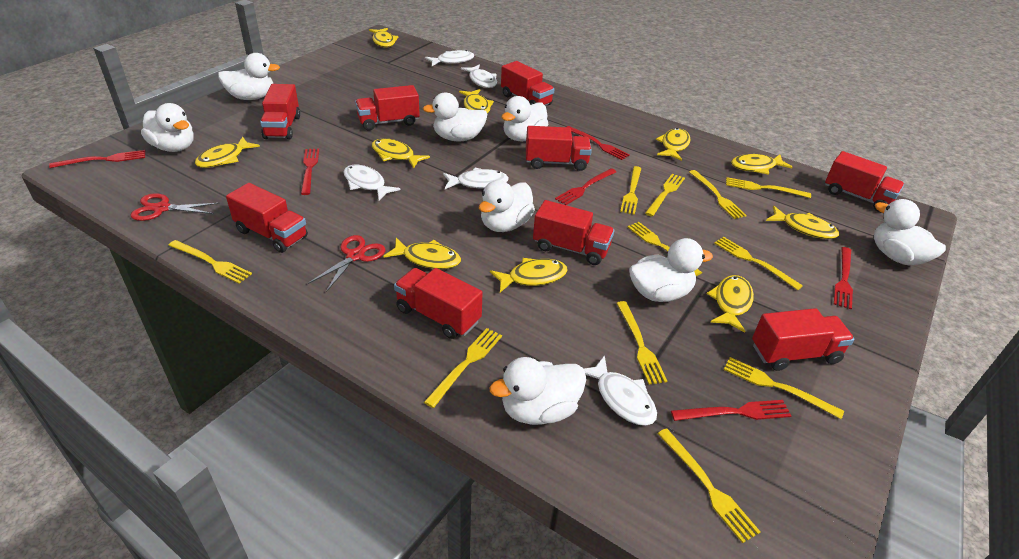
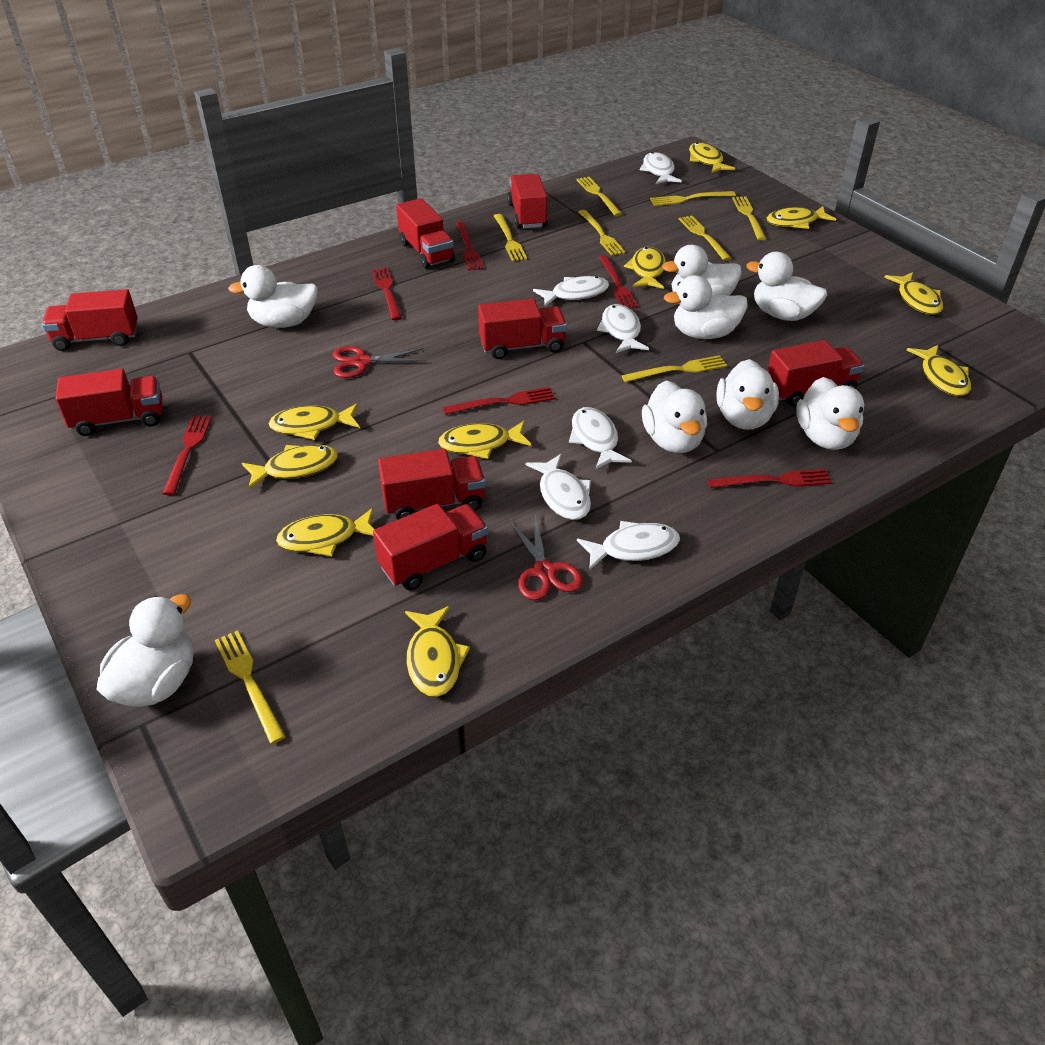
red truck: [226,183,308,253] [260,84,300,140] [355,85,420,131] [394,268,483,339] [501,61,554,106] [526,126,592,171] [533,200,615,265] [752,308,854,371] [825,151,904,212] = 9 -> [42,289,138,351] [55,369,162,436] [373,504,488,590] [378,449,486,520] [396,198,455,269] [478,298,567,359] [507,174,548,228] [767,340,864,406] = 8
white fish: [344,165,401,200] [425,50,474,66] [443,168,509,189] [461,65,497,88] [584,355,657,426] = 5 -> [525,454,591,520] [533,276,609,307] [569,407,632,470] [577,521,680,570] [597,304,649,353] [640,152,682,184] = 6
yellow fork: [168,240,252,284] [424,328,502,408] [616,301,667,384] [620,166,642,215] [628,222,702,276] [645,174,685,217] [657,428,760,543] [689,170,747,219] [714,237,803,290] [723,357,844,419] [726,177,811,198] = 11 -> [215,630,286,744] [494,214,527,262] [576,177,622,216] [578,210,626,256] [622,355,727,382] [650,191,736,206] [679,216,731,261] [732,196,766,240] = 8

